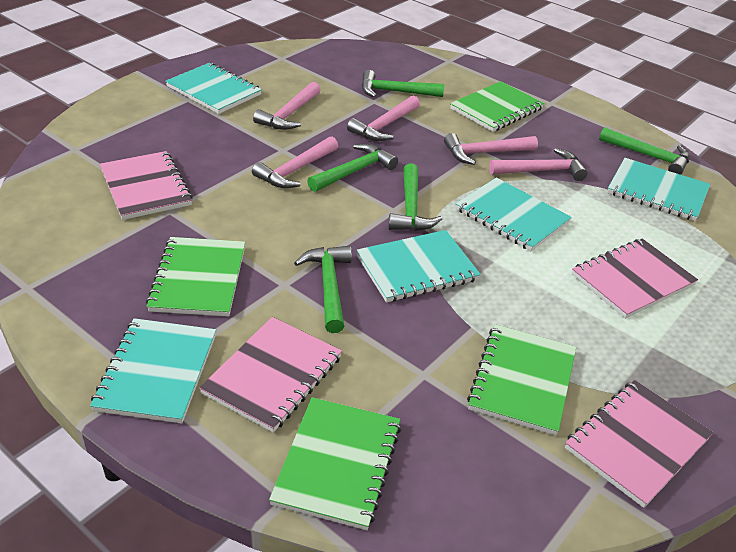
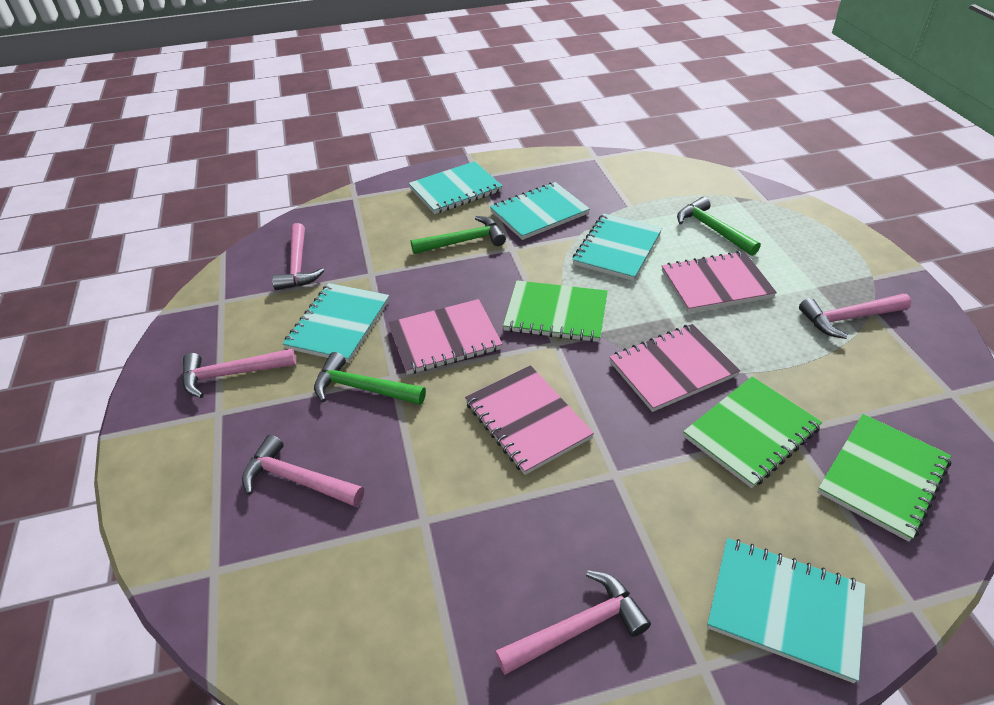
green hammer: [294,246,352,333] [307,143,398,192] [362,70,444,98] [388,163,442,231] [599,127,690,175] = 5 -> [314,352,426,405] [411,216,506,254] [677,197,761,256] = 3
green notebook: [146,237,245,317] [269,397,401,530] [450,81,544,132] [467,324,576,436] = 4 -> [503,280,608,342] [683,376,822,488] [818,414,951,542] = 3

